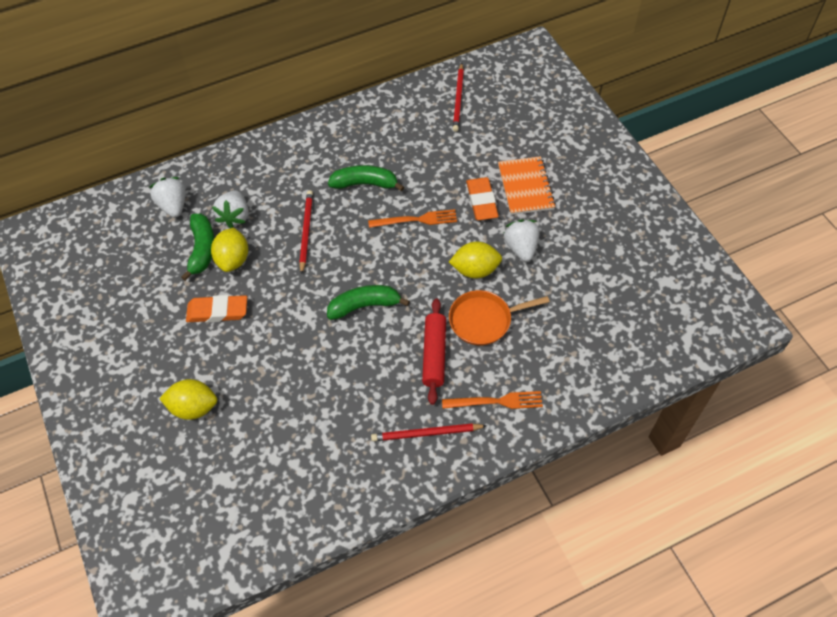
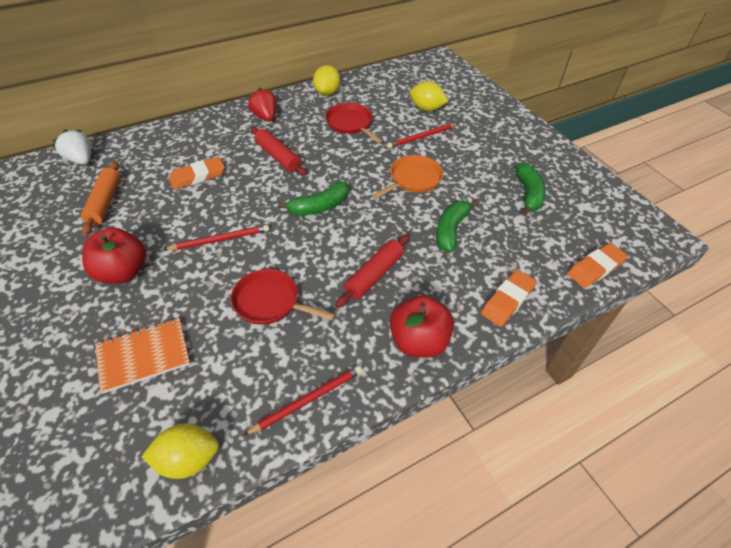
orange eraser: [186,295,247,323] [466,177,499,220] = 2 -> [169,157,225,190] [481,270,537,327] [567,243,628,288] = 3
orange fork: [368,209,457,228] [442,391,543,409] = 2 -> none = 0
orange rolling pin: none = 0 -> [81,161,120,235] = 1
red apple: none = 0 -> [82,227,146,284] [390,295,454,358] = 2
red pan: none = 0 -> [231,269,335,325] [325,103,382,143] = 2
red rolling pin: [422,298,446,405] = 1 -> [251,127,307,176] [336,234,410,308] = 2
red strawberry: none = 0 -> [248,88,277,122] = 1
white strawberry: [149,177,186,218] [212,191,248,228] [504,219,540,262] = 3 -> [53,129,91,165] = 1

